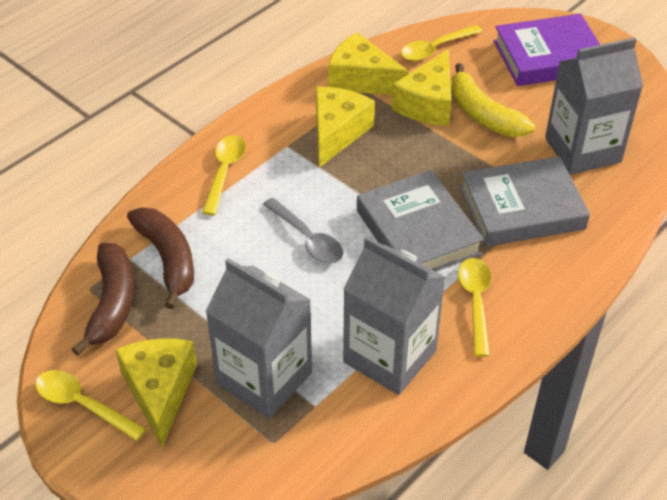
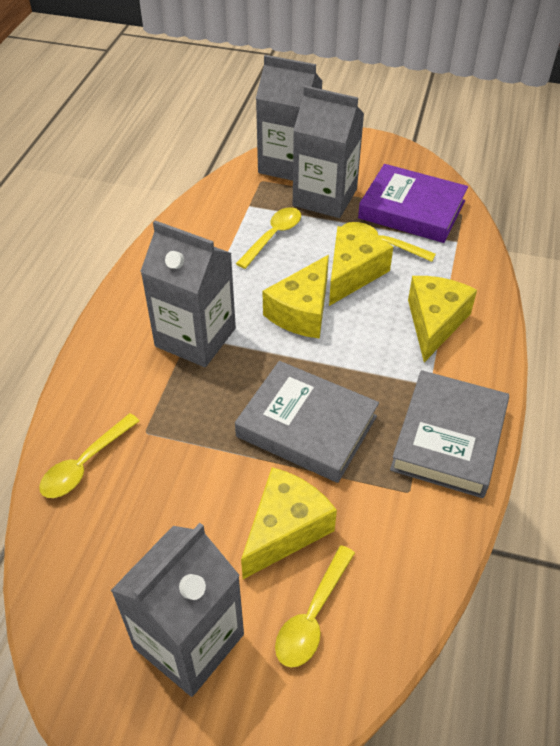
brown banana: [71,243,134,356] [127,207,194,309] = 2 -> none = 0
grey carton: [205,258,312,418] [343,236,445,395] [545,37,643,175] = 3 -> [111,523,244,697] [140,220,236,367] [256,55,323,181] [293,86,364,218] = 4
grey spoon: [263,198,343,264] = 1 -> none = 0
yellow banana: [451,63,535,137] = 1 -> none = 0

